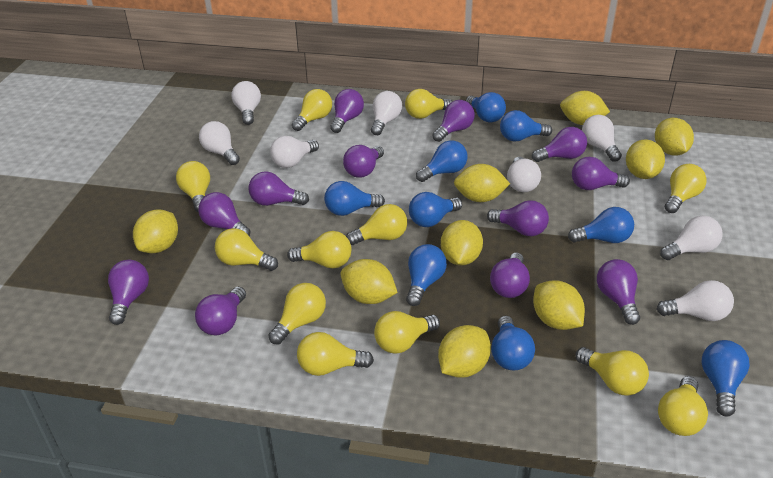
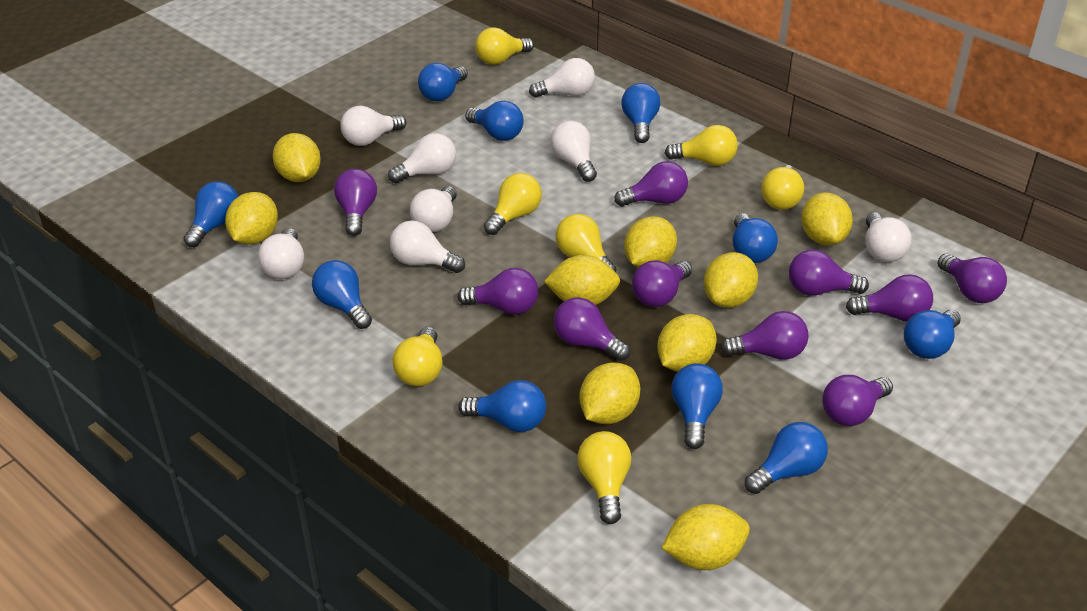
blue light bulb: [324,181,385,216] [406,244,447,306] [409,192,462,227] [416,140,467,182] [466,92,506,123] [491,316,535,370] [500,110,552,142] [568,207,634,243] [701,340,750,417] = 9 -> [183,181,239,247] [312,260,372,329] [418,63,468,101] [458,380,546,432] [465,101,524,141] [621,83,660,143] [671,363,723,449] [733,213,778,263] [745,422,828,494] [904,309,961,359] = 10
purple light bulb: [108,260,149,325] [195,287,246,335] [198,192,251,236] [248,171,309,206] [330,89,364,133] [343,145,384,178] [432,100,475,142] [487,200,549,236] [490,253,530,298] [532,127,587,162] [572,157,630,190] [597,259,640,325] = 12 -> [334,169,377,236] [458,268,538,315] [554,298,631,361] [614,161,688,206] [632,260,692,307] [721,311,809,360] [789,250,869,296] [822,375,893,426] [846,274,933,321] [937,254,1007,303] = 10
yellow light bulb: [176,161,210,212] [215,228,278,271] [268,283,326,344] [287,231,352,269] [292,89,332,131] [297,332,374,376] [346,204,407,245] [374,311,440,354] [405,89,453,119] [575,347,649,396] [658,376,708,436] [665,164,707,213] = 12 -> [392,327,443,386] [475,27,534,65] [484,173,542,235] [556,214,616,272] [577,431,631,524] [665,125,738,166] [761,165,804,210] = 7

